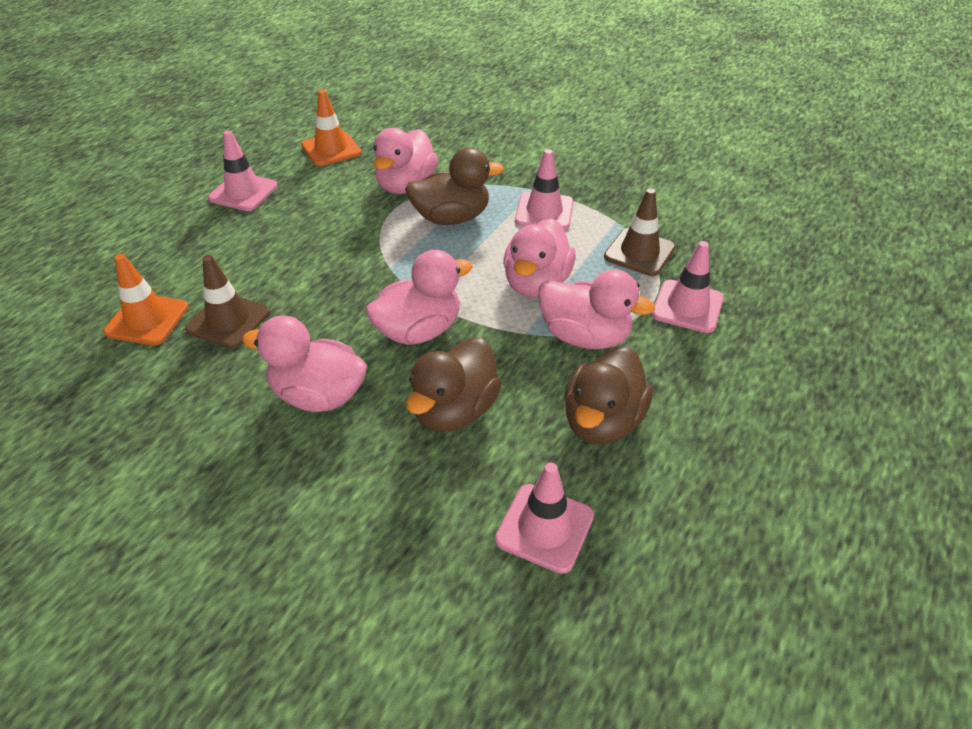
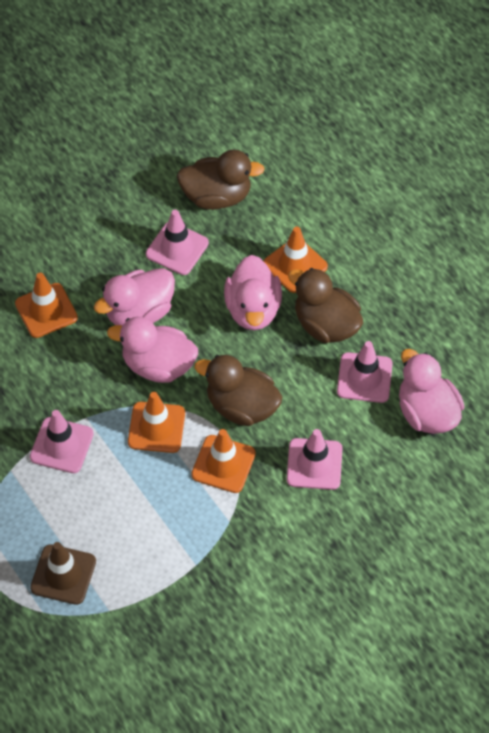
brown traffic cone: [185,255,270,349] [604,188,676,276] = 2 -> [30,542,96,605] = 1
orange traffic cone: [103,254,188,345] [301,90,361,166] = 2 -> [15,273,78,338] [128,392,185,453] [191,429,256,493] [263,227,328,293] = 4
pink duck: [242,315,367,412] [366,250,473,345] [374,128,438,194] [503,218,576,298] [538,270,655,349] = 5 -> [94,268,175,326] [107,317,198,383] [224,255,282,330] [399,349,465,434] = 4

